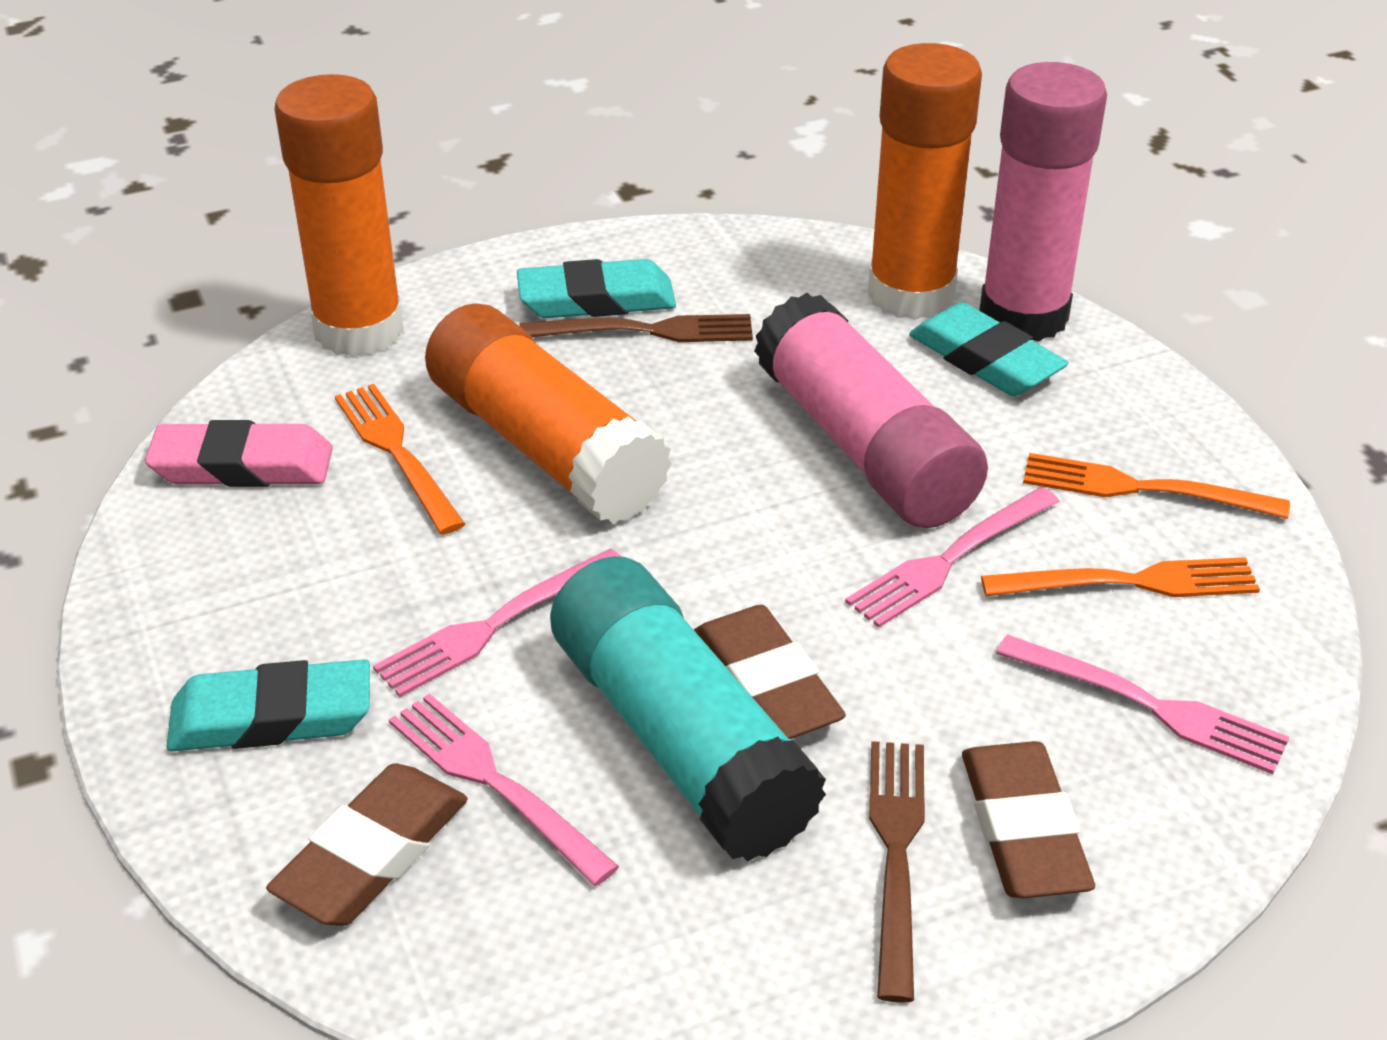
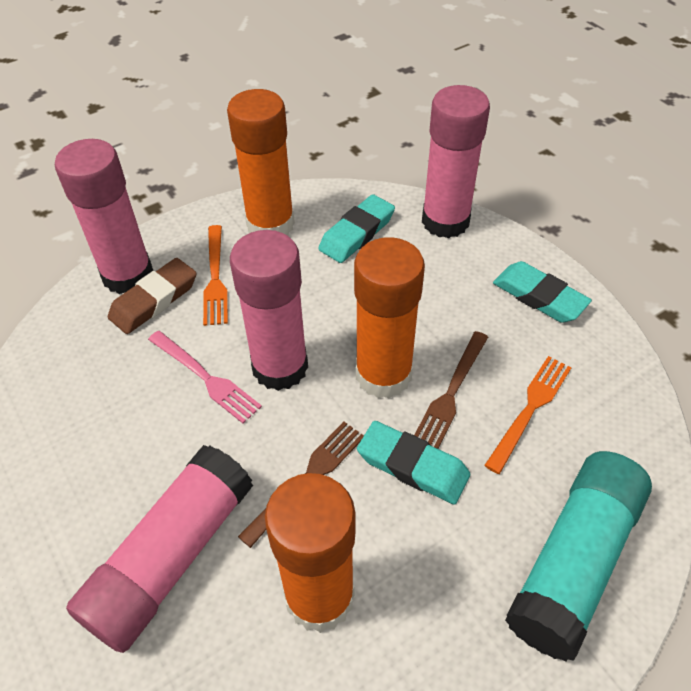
brown eraser: [266,763,468,926] [694,605,846,739] [962,741,1095,898] = 3 -> [108,258,197,334] = 1
orange fork: [335,384,465,534] [981,557,1260,597] [1023,453,1290,519] = 3 -> [203,225,228,326] [484,356,572,474] = 2
pink eraser: [145,420,333,487] = 1 -> none = 0
pink fork: [373,548,621,697] [389,693,619,886] [845,487,1060,628] [996,634,1289,774] = 4 -> [148,331,262,424] = 1
pink glue stick: [754,293,988,528] [979,62,1107,341] = 2 -> [55,139,153,294] [66,445,253,653] [230,230,308,391] [422,85,490,238] = 4

